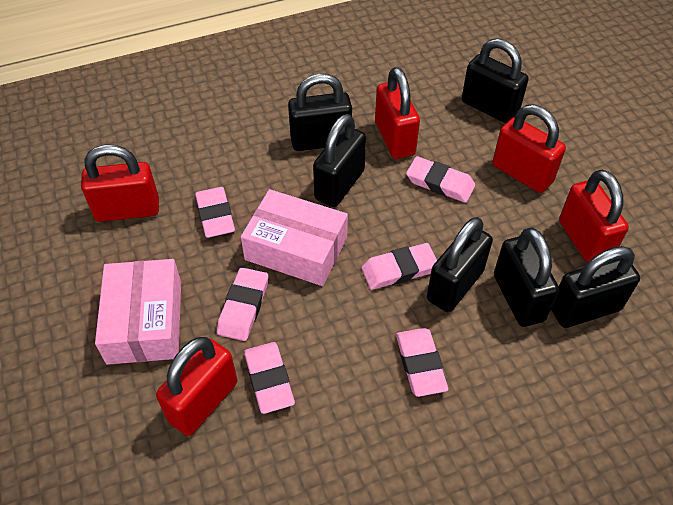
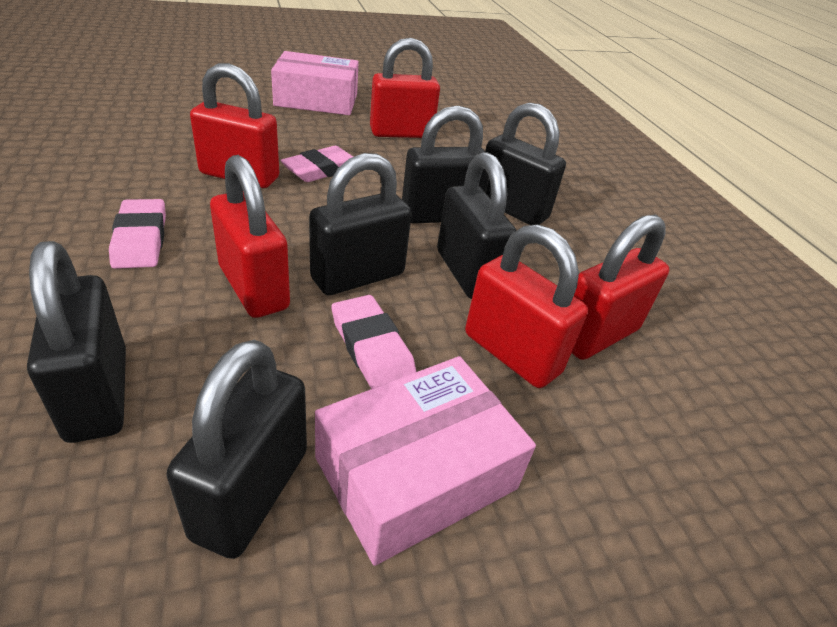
pink eraser: [195,187,235,238] [217,268,268,341] [244,342,295,414] [361,243,437,290] [396,328,448,397] [406,156,475,203] = 6 -> [109,199,166,269] [281,146,353,182] [331,295,416,389] = 3

